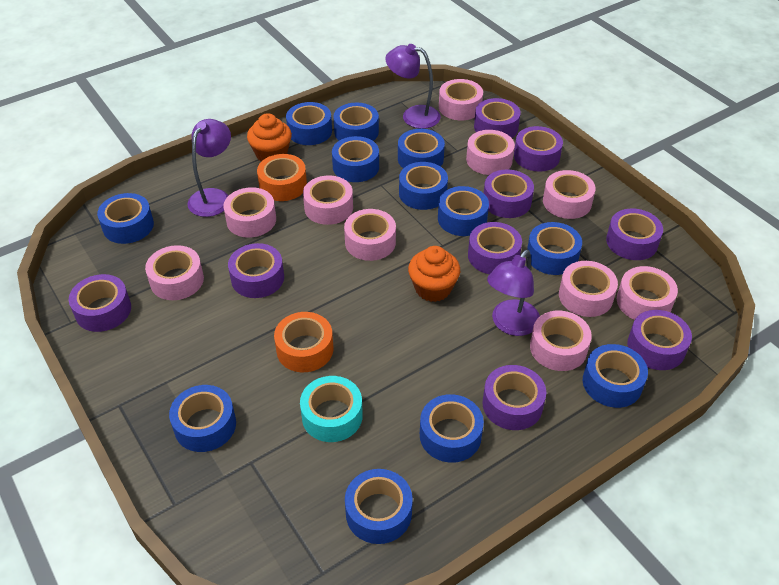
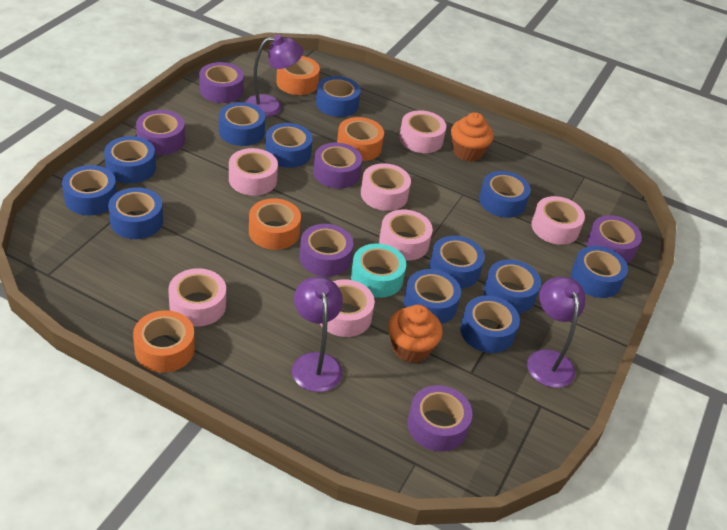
orange tape: [257,154,307,201] [274,312,333,372] = 2 -> [133,310,195,373] [249,198,301,250] [276,56,320,95] [337,117,384,161] = 4
pink tape: [145,245,204,300] [223,187,276,238] [303,175,353,225] [344,209,396,261] [439,79,483,120] [466,130,515,175] [530,311,592,371] [543,170,596,219] [559,261,618,317] [617,266,678,320] = 10 -> [169,268,226,326] [229,148,278,196] [320,279,375,337] [361,163,411,211] [379,210,433,260] [399,110,446,153] [531,196,585,245] = 7
purple tape: [69,274,131,332] [228,243,284,298] [468,222,522,274] [474,98,520,138] [483,365,546,430] [484,169,534,218] [514,126,563,172] [606,209,663,260] [627,310,692,370] = 9 -> [136,110,185,155] [199,62,244,103] [299,224,353,277] [313,143,362,189] [407,385,472,452] [587,215,642,263] = 6

